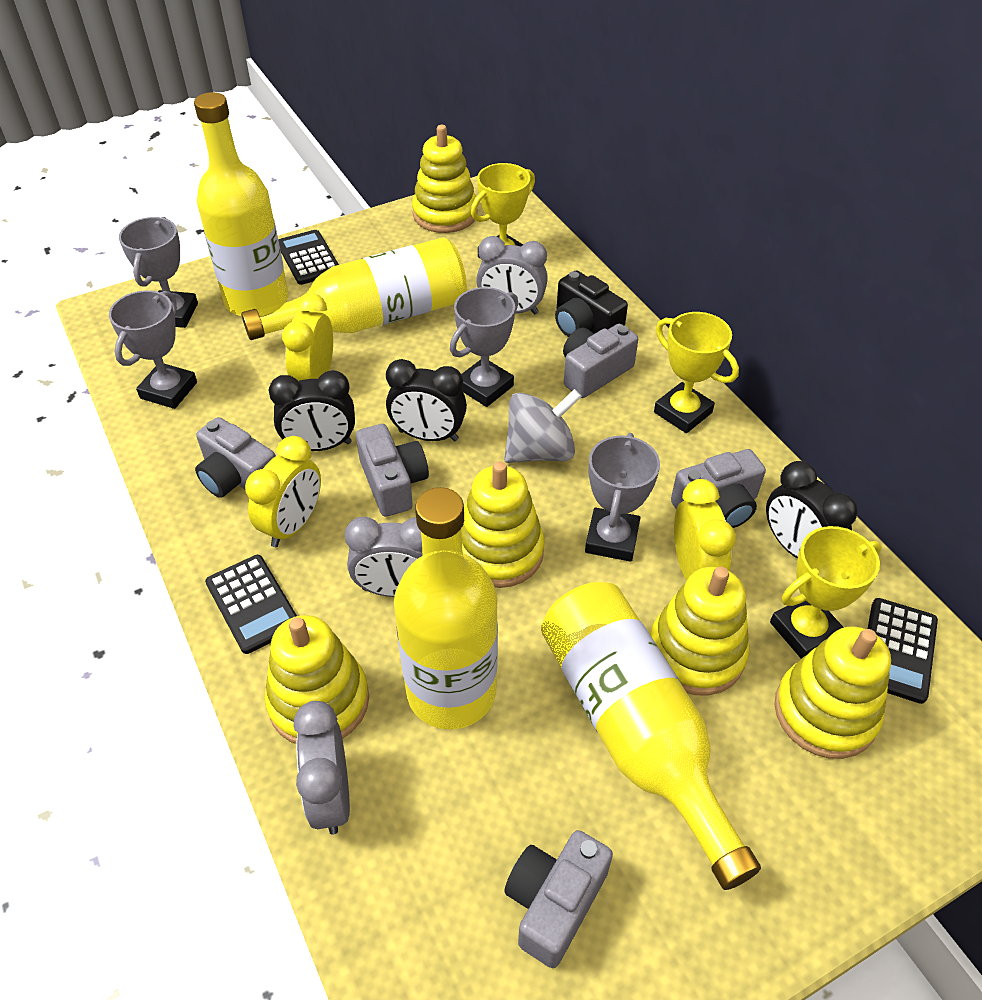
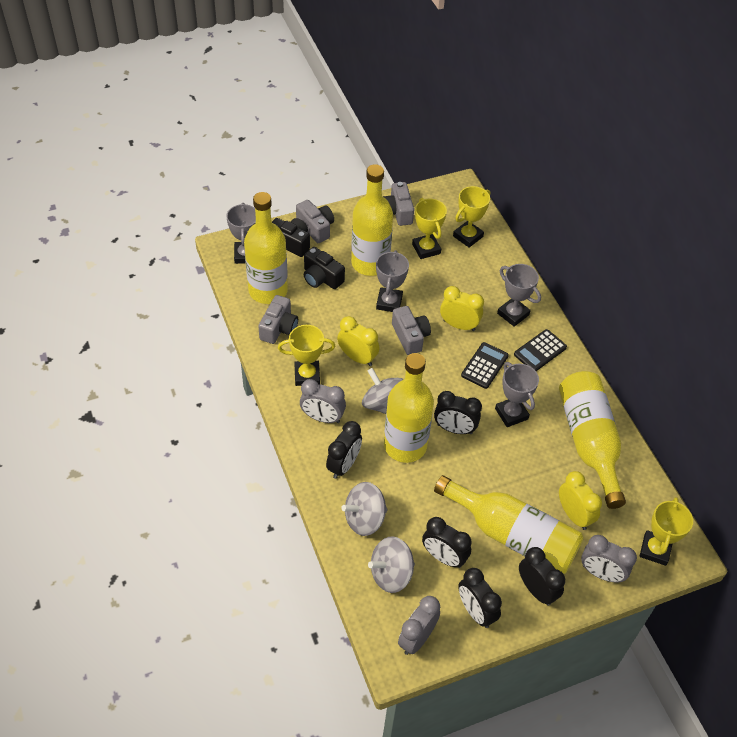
black calculator: [205,555,297,654] [279,230,339,285] [868,598,938,704] = 3 -> [461,342,509,389] [514,329,567,371] = 2
black camera: [555,270,628,337] = 1 -> [272,218,310,257] [304,247,345,289] = 2
black clock: [269,370,355,451] [386,359,467,441] [766,461,858,559] = 3 -> [326,421,362,479] [422,517,471,568] [434,391,482,434] [458,568,502,628] [519,547,565,606] = 5
grey camera: [195,417,276,498] [356,424,429,517] [504,830,613,968] [563,324,638,398] [671,449,766,528] = 5 -> [258,295,298,344] [296,200,334,243] [383,182,414,226] [392,306,431,355] = 4
grey spinning top: [504,389,582,463] = 1 -> [341,482,388,536] [362,368,404,414] [368,536,415,593] = 3
yellow bottle: [194,92,288,316] [241,237,467,340] [394,487,498,729] [541,582,761,890] = 4 -> [244,192,288,304] [351,164,393,276] [384,353,434,463] [434,475,583,574] [559,371,626,509] = 5
yellow stacking toy: [265,615,369,744] [412,125,478,233] [461,461,544,588] [650,567,749,695] [774,626,891,759] = 5 -> none = 0
yellow trophy: [471,163,535,258] [654,312,739,433] [770,526,882,658] = 3 -> [278,325,335,386] [412,198,447,259] [453,186,490,248] [640,497,693,566] = 4

